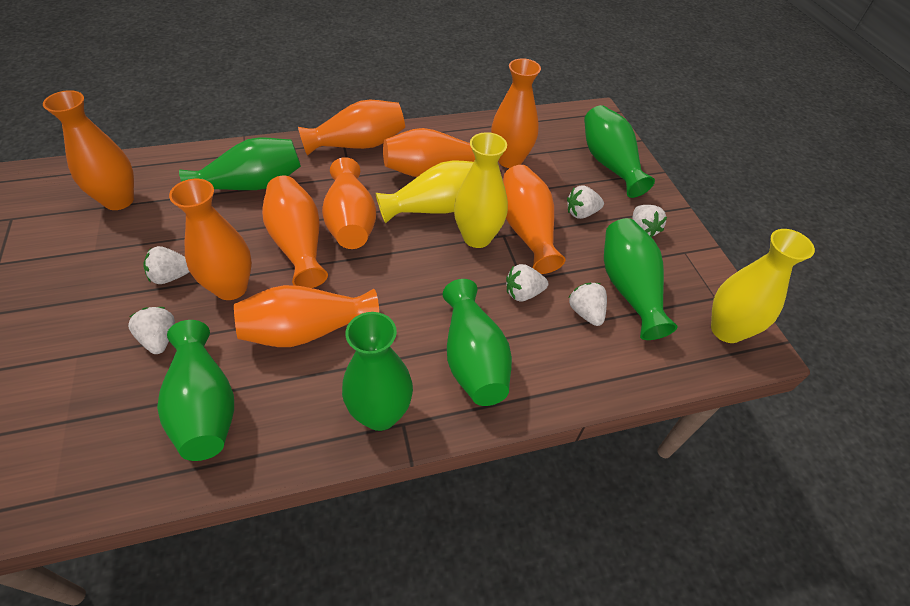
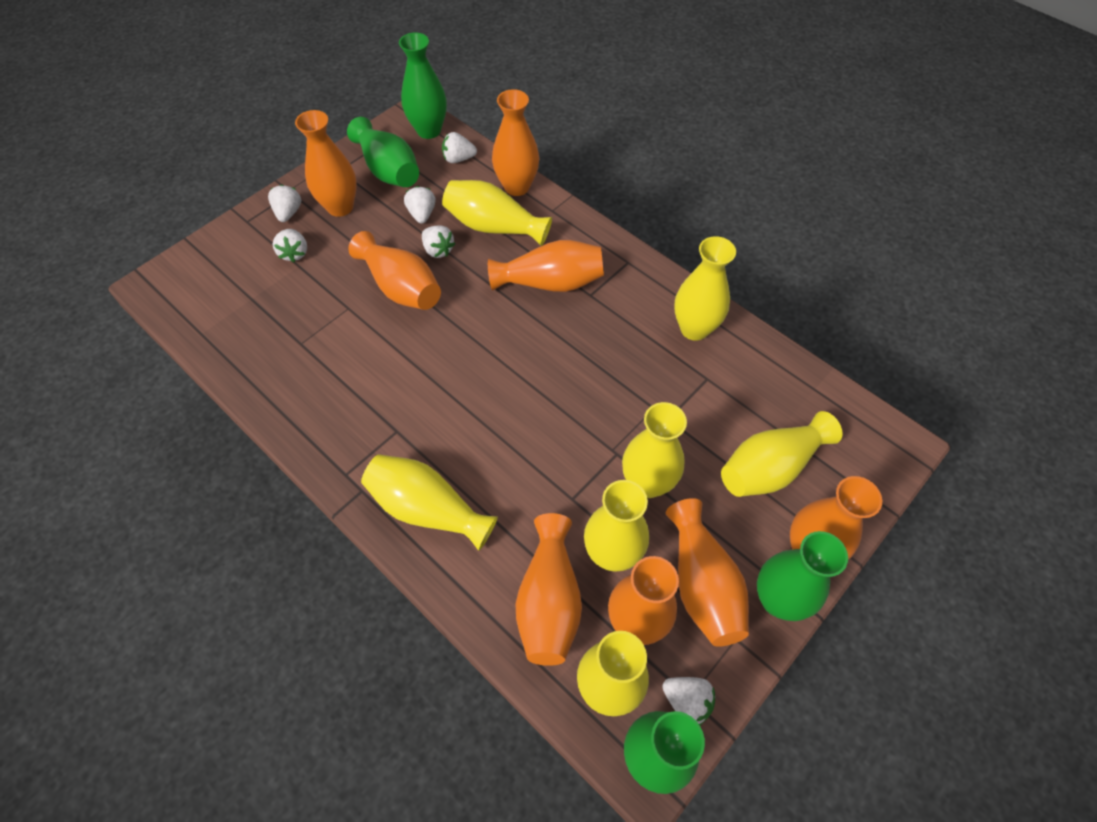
green vase: [157,320,234,461] [179,137,301,190] [342,312,413,431] [443,279,512,406] [584,105,655,198] [604,218,677,340] = 6 -> [347,117,419,187] [399,32,447,139] [624,711,705,794] [757,531,848,621] = 4
orange vase: [43,90,134,210] [169,179,252,300] [234,285,379,347] [262,176,328,288] [298,100,405,156] [322,157,376,249] [383,128,475,177] [491,58,541,168] [503,165,565,274] = 9 -> [295,110,357,217] [349,231,441,310] [488,240,604,292] [492,89,539,196] [515,513,582,666] [608,556,679,645] [666,498,749,647] [790,476,882,560] = 8
yellow vase: [375,161,474,224] [454,132,508,248] [711,229,815,343] = 3 -> [361,454,498,551] [442,180,552,246] [577,631,649,716] [584,480,649,572] [622,402,687,498] [674,236,736,341] [721,411,843,497] = 7

